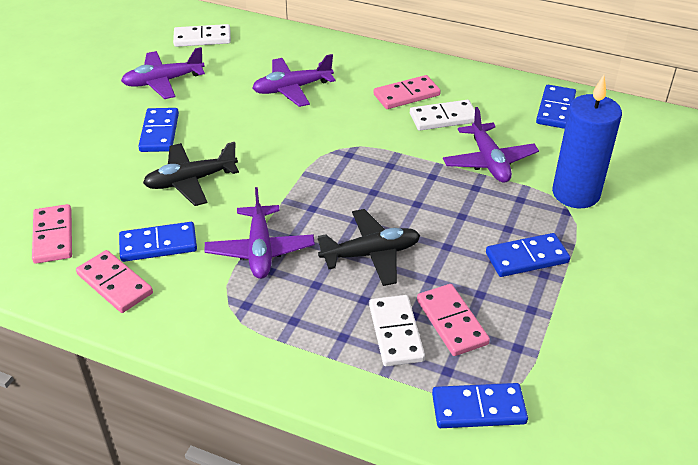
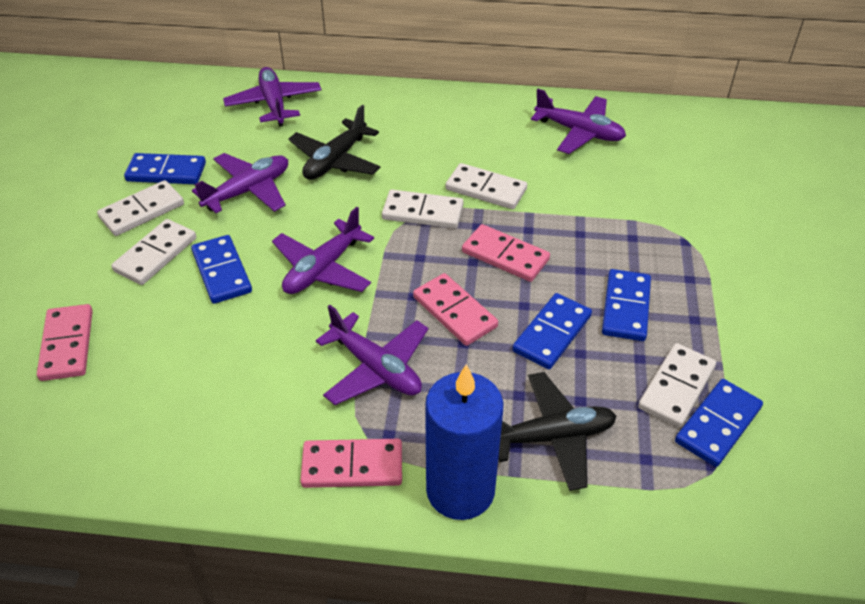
purple plane: [121,47,205,99] [205,187,315,279] [252,54,336,107] [443,107,539,183] = 4 -> [192,153,288,213] [223,67,321,127] [272,207,374,294] [316,305,428,405] [531,89,626,154] = 5
white domino: [173,24,231,47] [369,295,425,366] [410,100,475,131] = 3 -> [97,180,184,236] [111,219,196,285] [382,190,464,229] [446,163,527,209] [638,343,716,428] = 5

